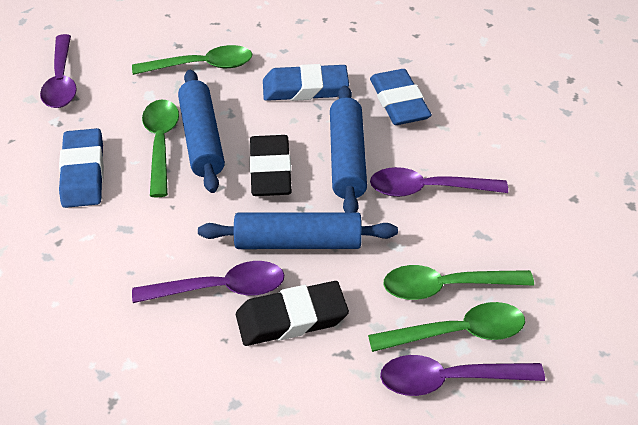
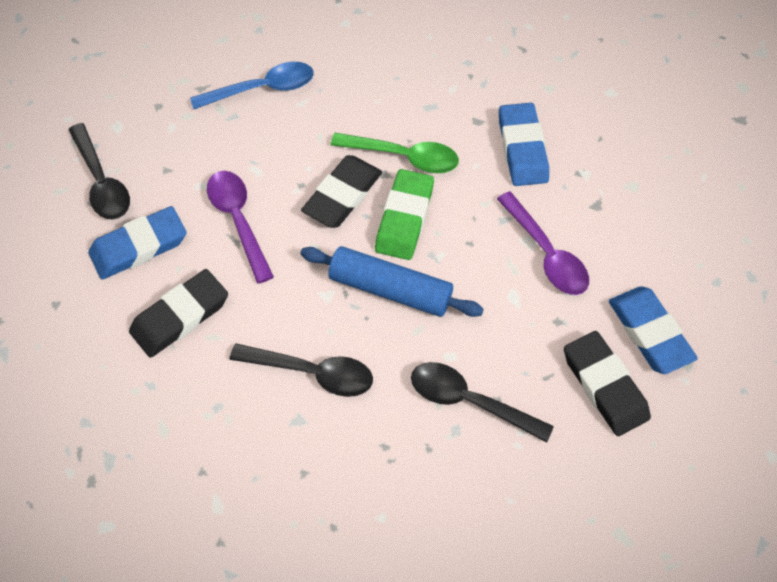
black eraser: [236,281,349,346] [249,135,292,196] = 2 -> [129,269,228,358] [301,155,382,228] [564,331,651,436] = 3
black spoon: none = 0 -> [68,123,130,220] [229,343,373,397] [411,362,554,443] = 3
blue rolling pin: [178,70,225,193] [198,212,398,249] [330,85,367,212] = 3 -> [300,246,484,317] = 1
blue spoon: none = 0 -> [190,62,314,109] = 1
green eraser: none = 0 -> [375,169,434,260] = 1
green spoon: [132,45,252,75] [142,100,179,198] [368,302,525,352] [383,265,534,300] = 4 -> [330,133,459,173] = 1
purple spoon: [40,34,77,108] [132,261,284,303] [370,167,508,197] [380,355,545,396] = 4 -> [207,171,274,284] [497,191,589,295] = 2

